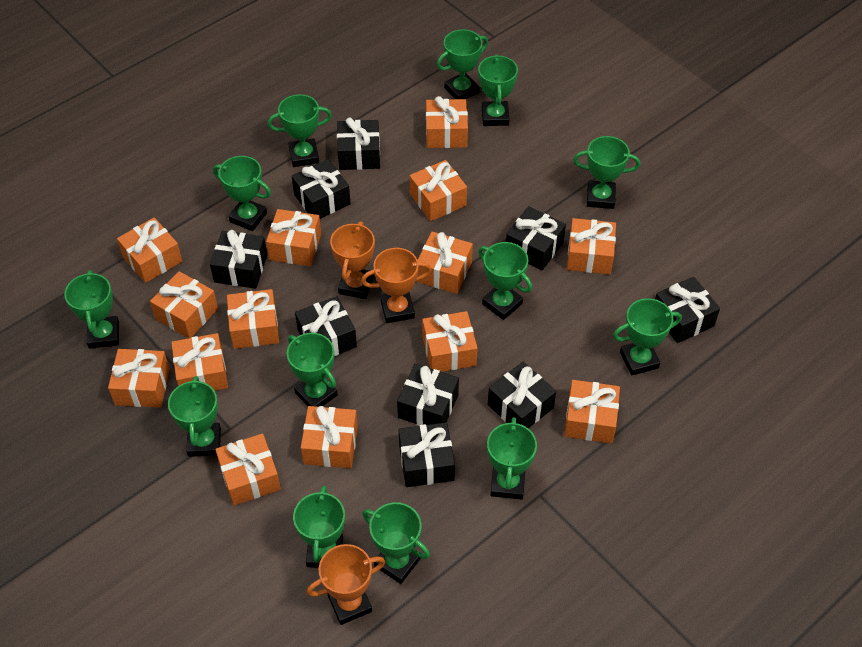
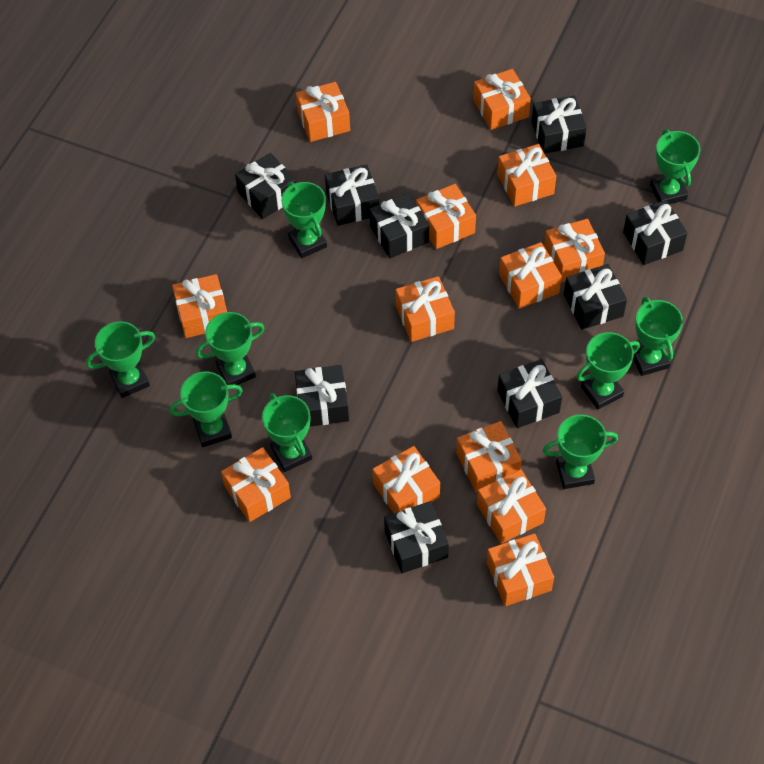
green trophy: [64,270,119,349] [168,376,221,457] [213,156,271,231] [268,94,332,167] [287,333,338,407] [293,486,345,568] [362,502,430,584] [437,29,488,99] [478,54,518,126] [478,242,532,320] [487,417,537,500] [573,136,640,209] [613,298,682,376] = 13 -> [86,321,155,398] [169,372,243,447] [196,312,265,385] [262,393,312,472] [281,182,327,258] [542,414,618,489] [576,332,640,410] [632,297,683,376] [650,129,700,204] = 9
orange gift: [108,349,170,408] [117,217,182,283] [150,271,218,338] [171,333,228,391] [215,433,281,505] [227,289,279,349] [266,209,321,266] [301,406,358,468] [410,160,467,221] [416,232,473,294] [422,311,478,372] [426,96,468,148] [564,380,620,443] [567,218,616,274] = 14 -> [172,274,227,338] [221,447,291,522] [296,82,350,142] [372,446,440,513] [396,276,455,342] [416,184,476,249] [456,421,522,492] [473,69,531,130] [477,469,546,544] [487,533,554,606] [497,144,556,207] [499,242,562,309] [544,219,605,282] = 13
orange trophy: [307,544,385,625] [330,222,375,299] [361,248,431,323] = 3 -> none = 0

